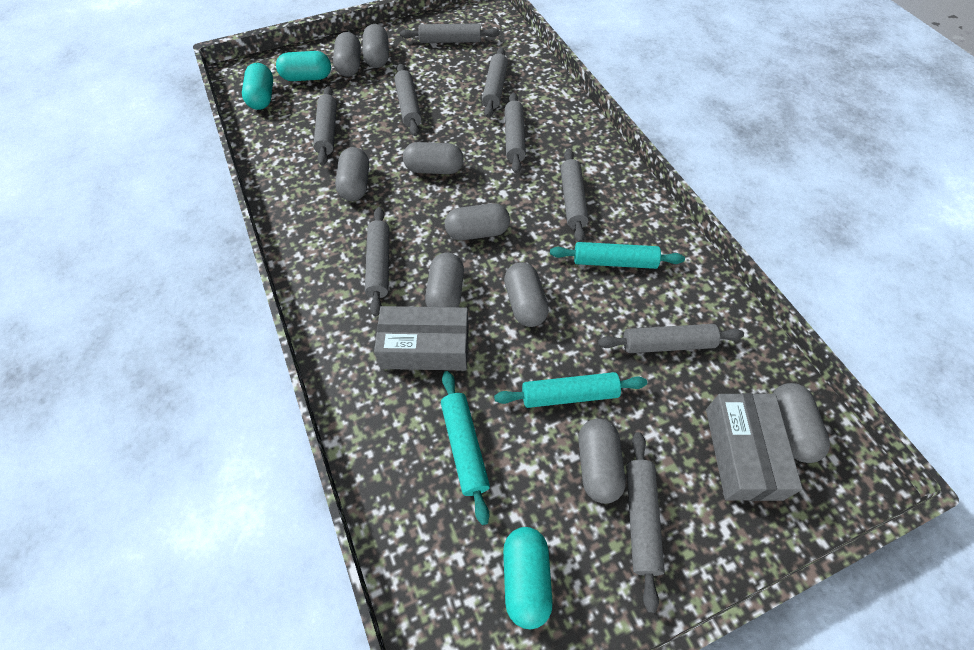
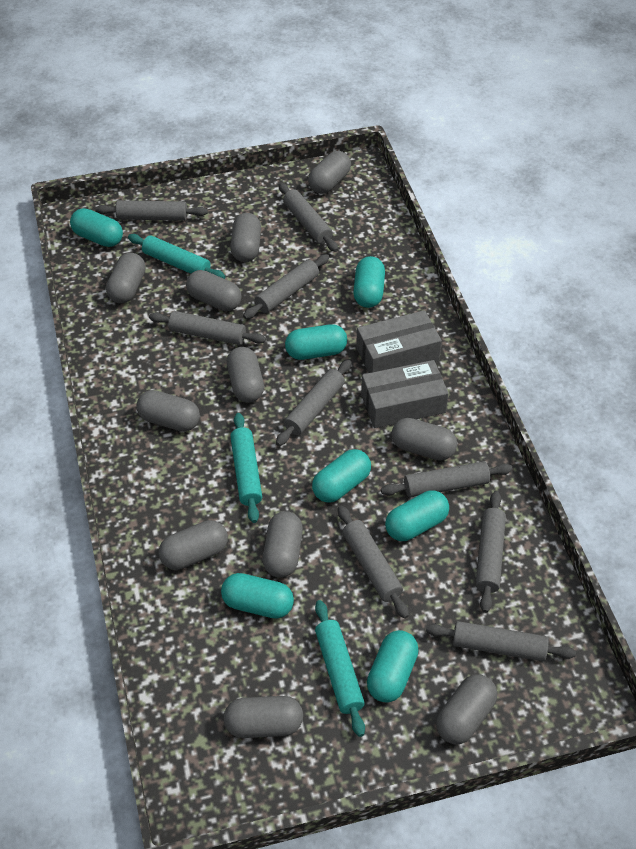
grey capsule: [333,32,361,77] [335,147,369,201] [363,24,389,68] [403,142,464,174] [425,252,464,307] [445,203,510,240] [504,262,549,327] [578,419,626,504] [773,383,830,463] = 9 -> [106,253,146,303] [137,390,200,432] [159,520,228,570] [186,270,242,311] [224,696,303,738] [227,347,264,403] [230,213,261,262] [263,511,303,578] [308,151,351,194] [391,418,457,460] [436,674,497,744] = 11
turquoise capsule: [242,63,273,110] [276,51,331,81] [503,527,553,630] = 3 -> [70,208,123,247] [221,573,294,619] [285,324,347,360] [312,449,371,503] [353,256,385,308] [367,630,419,703] [385,490,449,541] = 7

